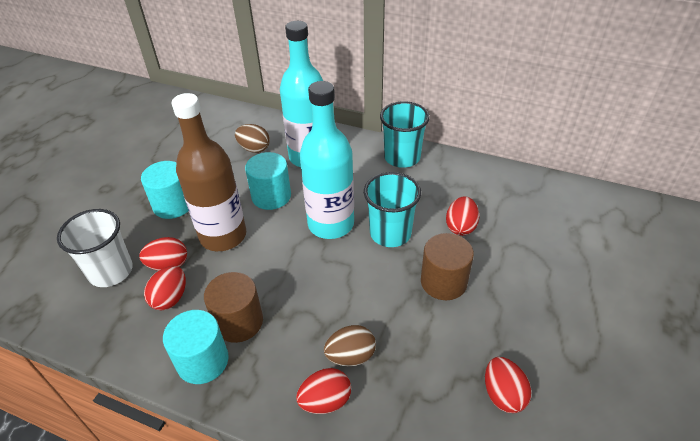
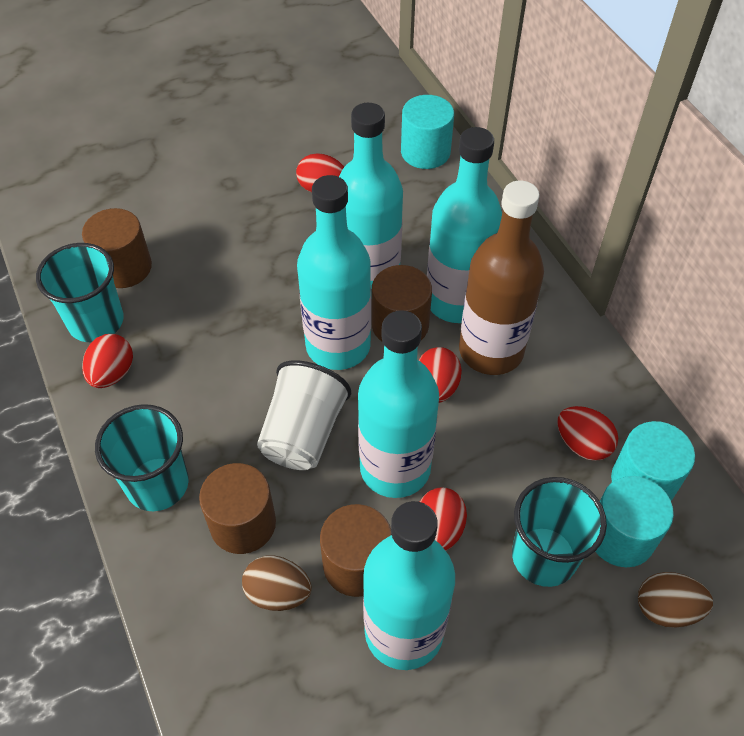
brown cylinder: [204,272,263,343] [421,233,474,300] = 2 -> [82,208,152,288] [199,463,276,554] [320,504,392,597] [372,265,432,341] = 4
turquoise bottle: [280,21,323,167] [300,81,354,239] = 2 -> [297,175,371,370] [339,103,403,299] [358,310,439,498] [363,501,455,670] [427,127,502,323] = 5
turquoise cup: [364,172,421,247] [380,101,430,168] = 2 -> [36,243,124,342] [95,404,189,511] [512,477,607,587] = 3

